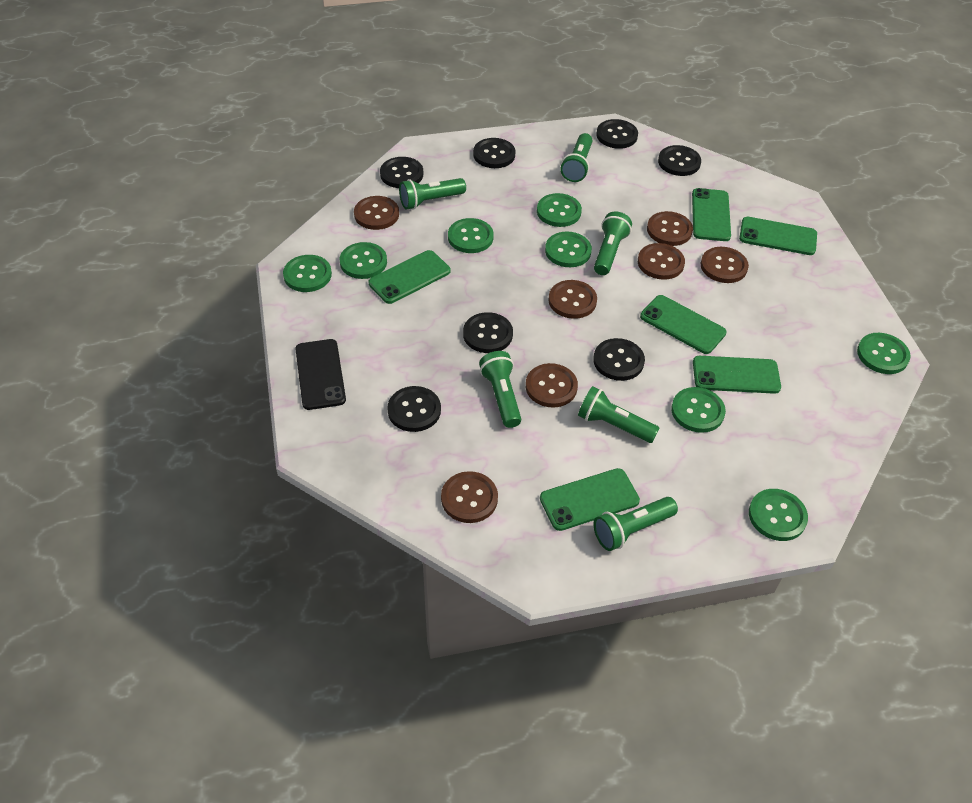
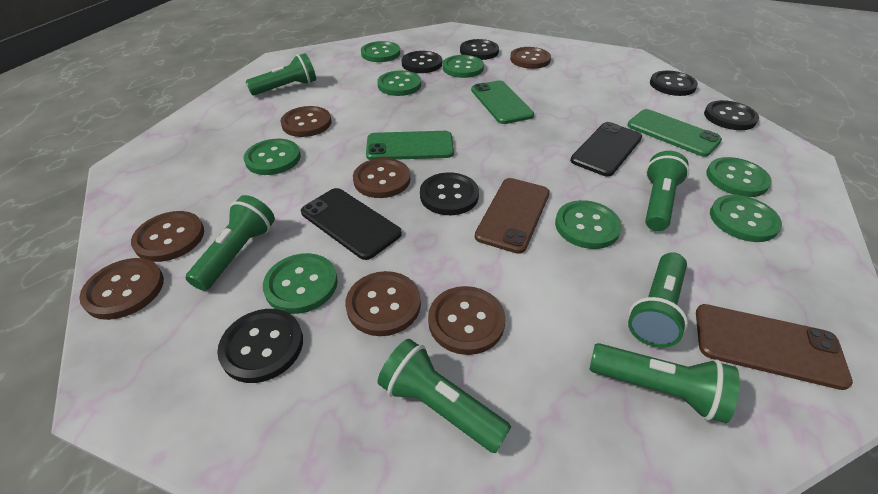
black button: [380,157,423,188] [387,386,441,432] [463,312,513,353] [473,138,516,168] [593,338,645,381] [596,119,638,149] [658,145,701,176] = 7 -> [217,309,303,383] [402,51,442,73] [420,172,479,215] [460,39,499,60] [650,71,698,96] [704,100,759,130] = 6
black phone: [295,339,346,410] = 1 -> [301,188,402,260] [570,122,642,177] = 2
brown phone: none = 0 -> [475,178,550,254] [696,304,853,390] = 2
green phone: [368,250,450,304] [540,468,640,531] [640,295,727,354] [692,188,731,241] [693,356,781,394] [739,217,817,255] = 6 -> [366,131,454,160] [471,81,534,124] [627,109,722,157] = 3

